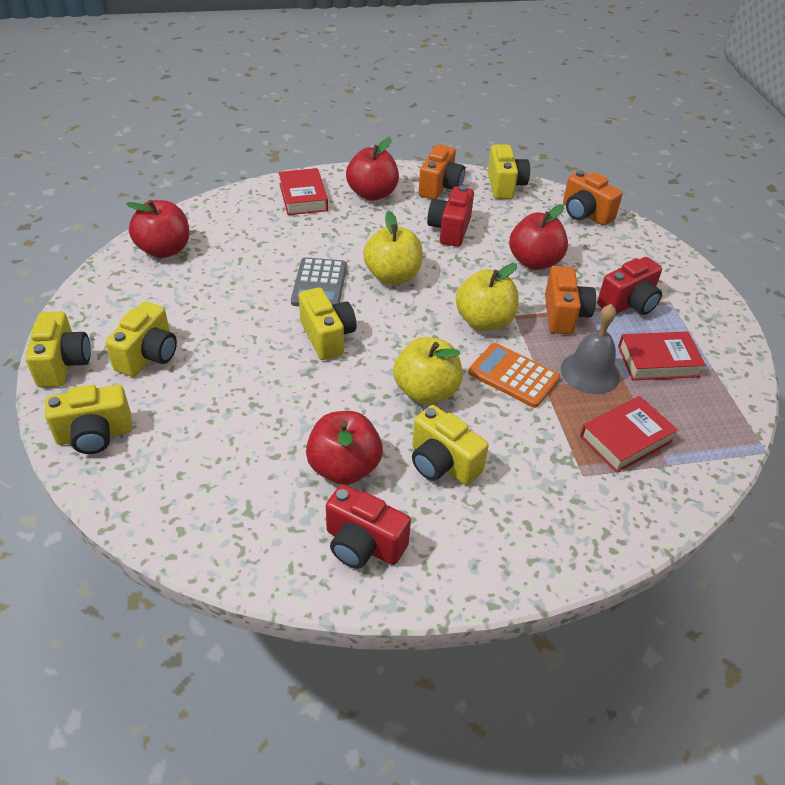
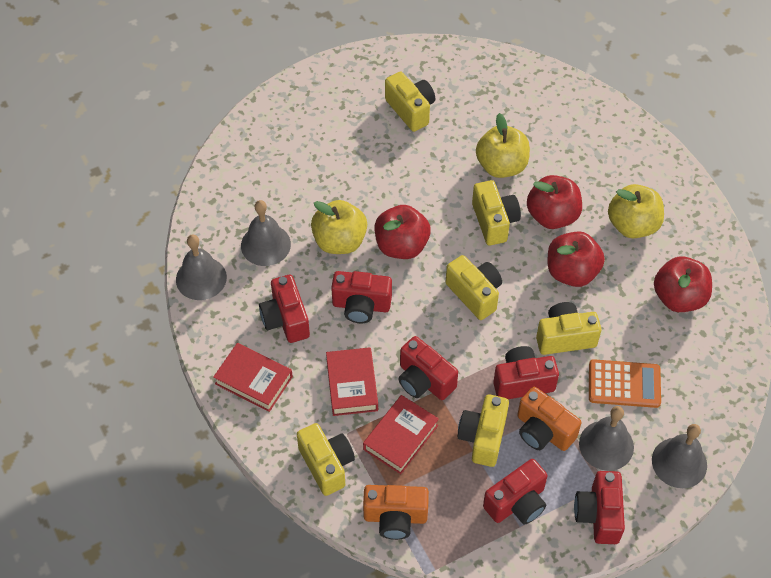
grey bell: [561,304,620,394] = 1 -> [176,235,227,300] [241,200,291,266] [579,406,634,471] [652,424,707,488] = 4
grey calculator: [291,257,347,306] = 1 -> none = 0
orange camera: [418,144,465,199] [545,266,596,334] [563,170,623,226] = 3 -> [363,485,429,540] [517,387,582,451] = 2
red camera: [326,484,411,569] [427,185,474,247] [597,257,662,315] = 3 -> [259,275,310,343] [331,271,392,323] [398,336,458,400] [483,459,548,525] [493,346,559,399] [574,471,625,544] = 6

